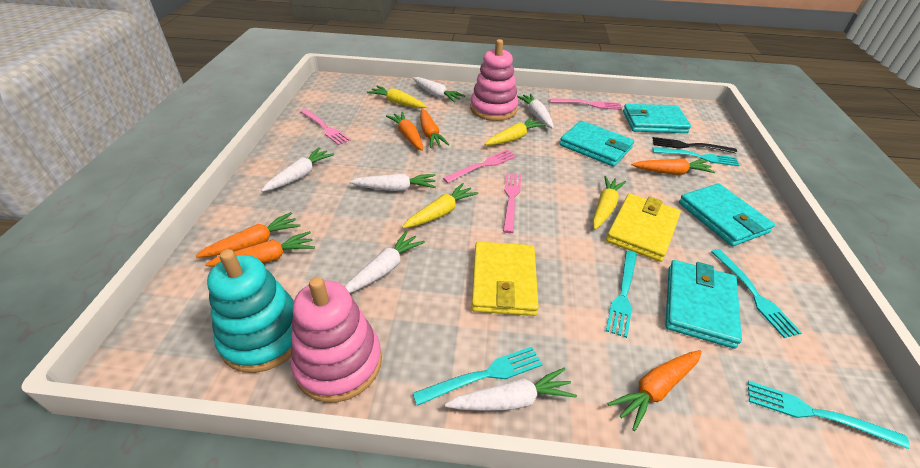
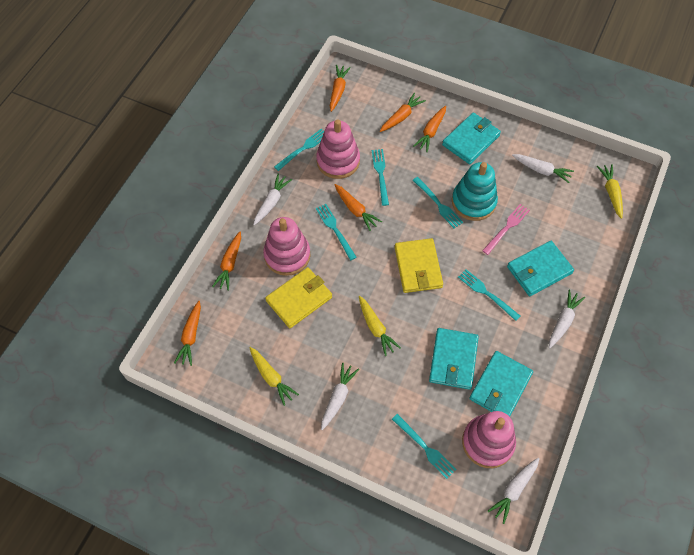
black fork: [653,137,737,154] = 1 -> none = 0
pink fork: [300,109,351,145] [443,149,517,183] [503,173,521,233] [550,98,622,110] = 4 -> [482,204,530,255] = 1
pink stacking toy: [290,277,382,403] [470,39,518,121] = 2 -> [263,217,311,276] [316,119,360,179] [462,411,516,468] = 3
turquoise fork: [413,347,543,406] [606,250,637,338] [653,147,739,166] [711,249,802,338] [748,381,910,449] = 5 -> [274,129,324,171] [316,204,357,261] [372,149,389,206] [392,414,456,479] [413,177,463,228] [458,269,520,321] = 6
white carrot: [261,147,334,192] [345,231,425,293] [349,174,436,191] [413,77,465,102] [445,367,577,411] [517,93,554,129] = 6 -> [253,174,292,225] [321,363,359,430] [488,458,539,524] [512,154,574,183] [549,289,585,348] = 5
yellow carrot: [367,86,427,108] [402,183,478,228] [485,117,545,145] [593,176,626,230] = 4 -> [249,347,299,406] [359,296,401,356] [597,164,623,219] = 3

